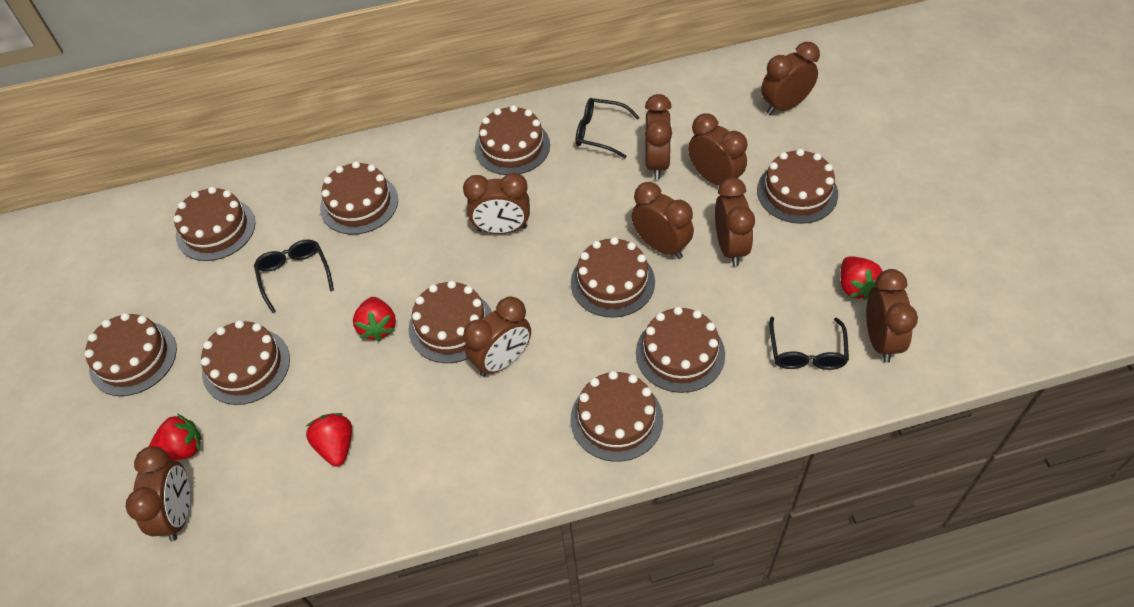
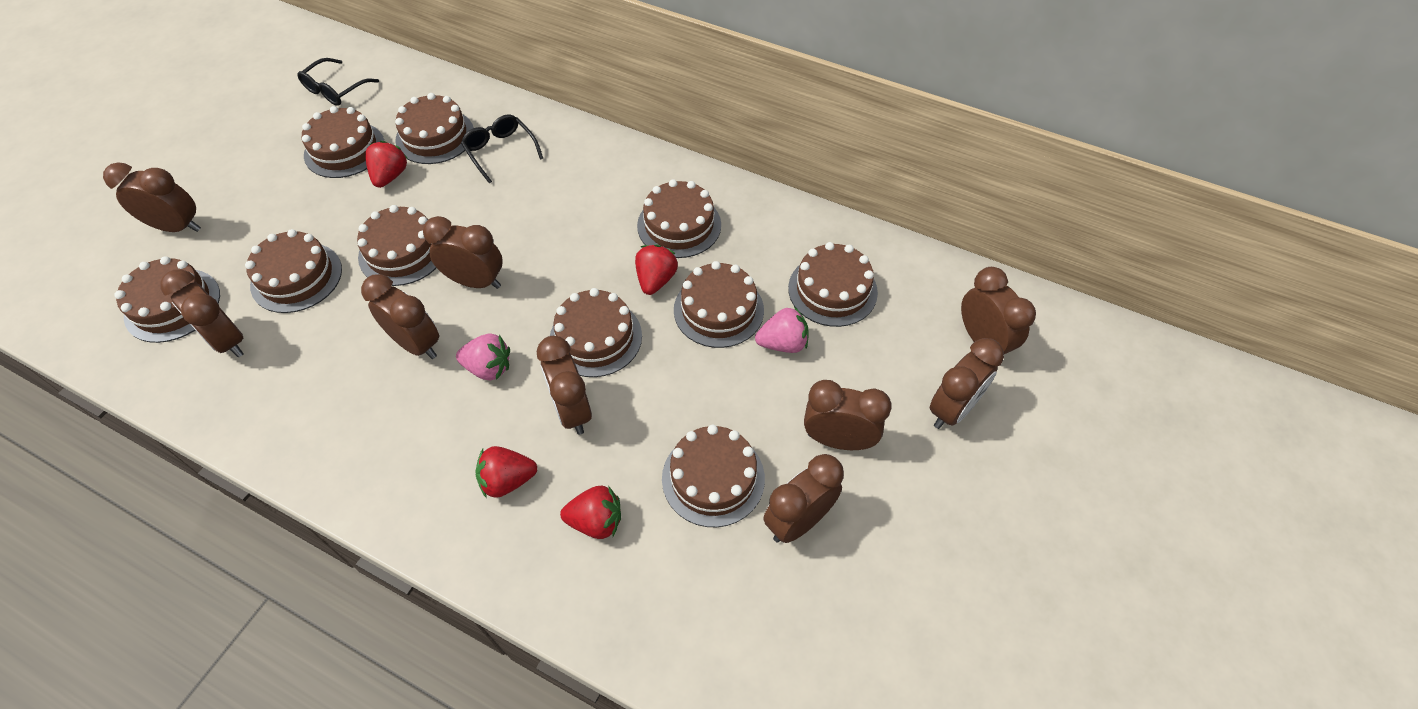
black glasses: [254,240,334,313] [576,98,640,158] [769,317,849,370] = 3 -> [297,58,379,106] [461,115,543,183] = 2
pink strawberry: none = 0 -> [456,334,510,380] [755,307,808,353] = 2

